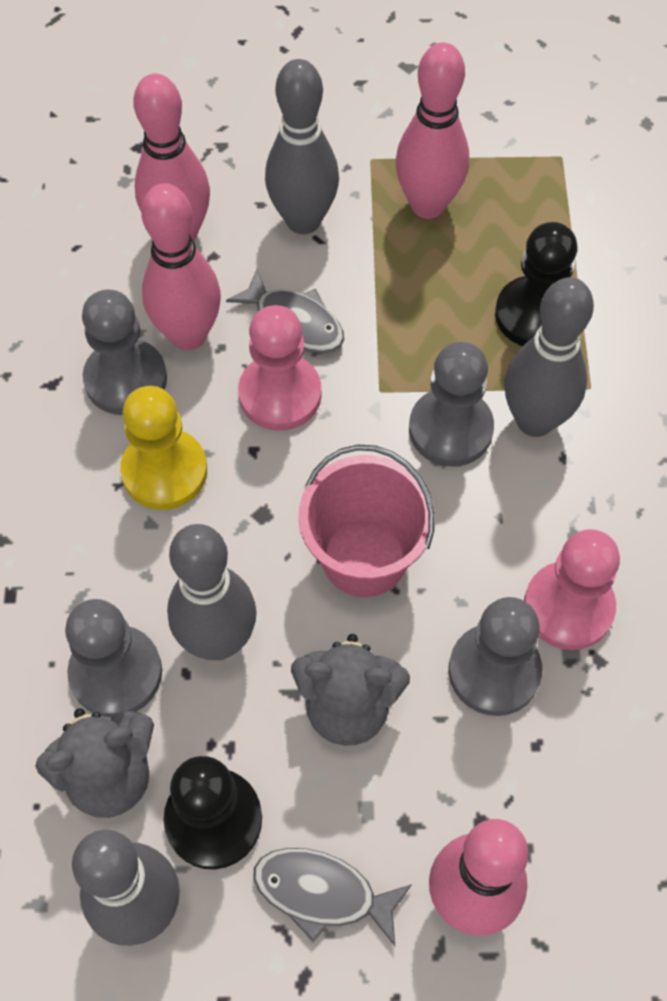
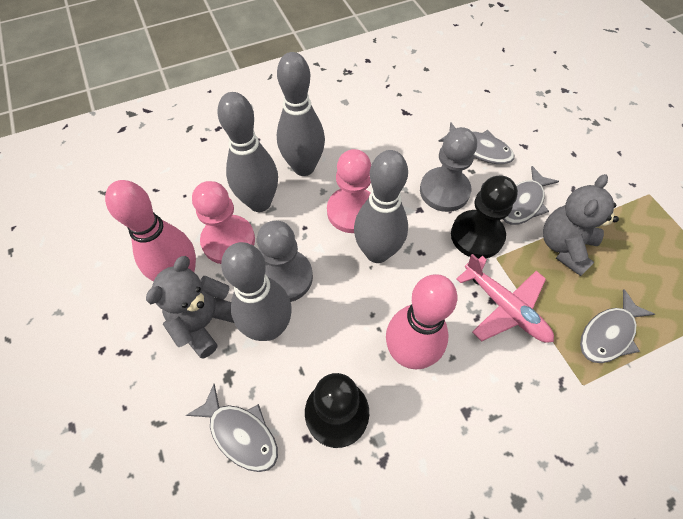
grey fish: [226,269,344,353] [253,848,412,946] = 2 -> [186,384,278,472] [438,122,515,164] [503,166,559,225] [580,289,655,363] = 4
grey pawn: [65,599,162,718] [82,290,167,415] [409,342,494,467] [449,597,542,716] = 4 -> [257,221,313,302] [420,127,477,212] = 2
pink bowling pin: [133,73,210,241] [141,183,221,350] [396,42,469,219] [429,819,528,936] = 4 -> [105,180,196,282] [386,274,457,369] = 2
pink bucket: [298,445,435,597] = 1 -> none = 0
pink plane: none = 0 -> [456,254,554,343] = 1
yellow pawn: [120,386,207,510] = 1 -> none = 0

